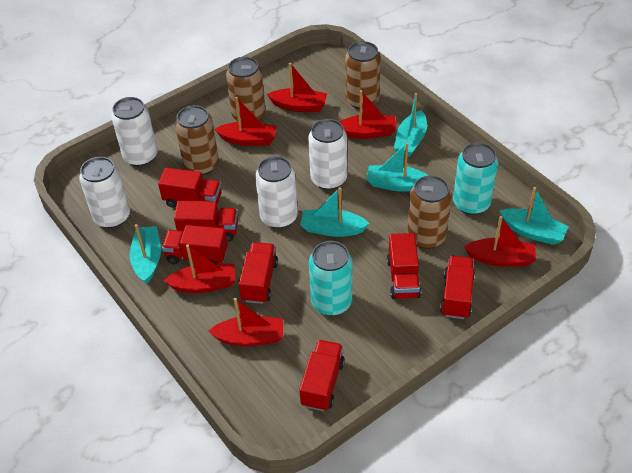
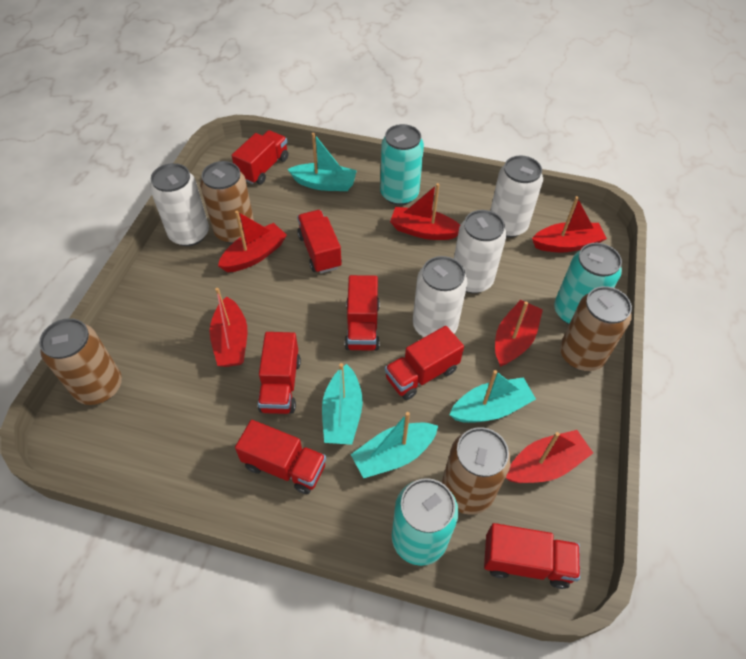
turquoise boat: [129,224,161,284] [300,187,370,237] [366,142,428,192] [394,93,427,157] [499,187,568,245] = 5 -> [287,133,357,191] [322,363,363,445] [351,412,438,478] [449,370,536,423] = 4
turquoise can: [309,241,352,316] [453,142,498,215] = 2 -> [380,124,424,205] [392,478,459,566] [554,243,622,324] = 3

